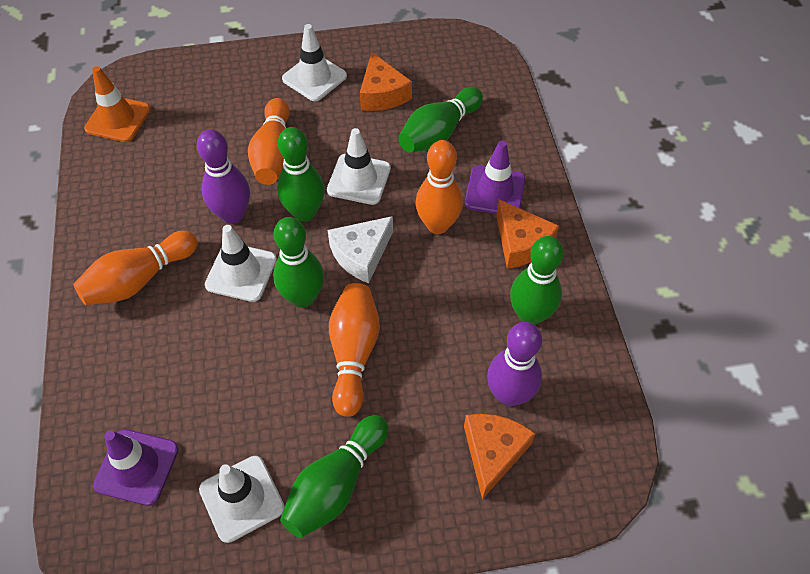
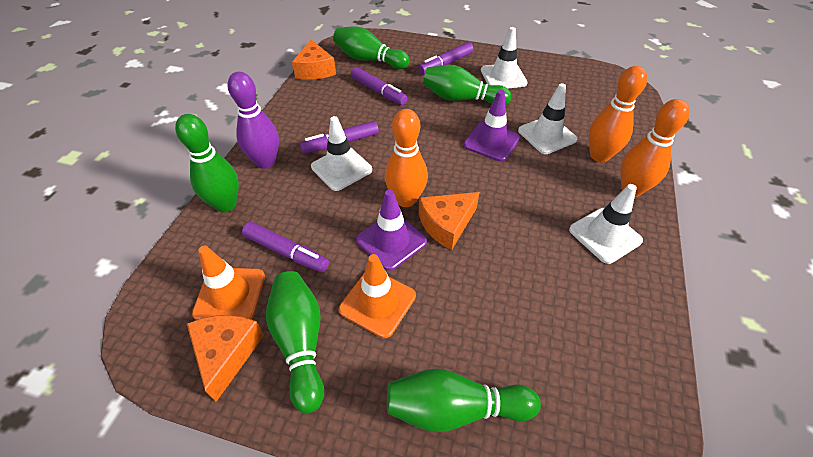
orange bowling pin: [73,231,198,305] [248,98,290,185] [329,283,380,417] [415,140,463,234] = 4 -> [385,109,428,207] [589,66,647,162] [621,99,690,197] = 3
orange traffic cone: [84,66,151,142] = 1 -> [192,246,265,320] [339,254,416,338] = 2
purple bowling pin: [197,129,250,224] [487,322,542,406] = 2 -> [228,72,279,169] = 1
purple marker: none = 0 -> [242,222,329,272] [300,121,379,154] [351,67,407,105] [418,42,473,75] = 4
white cheese: [328,216,393,283] = 1 -> none = 0

